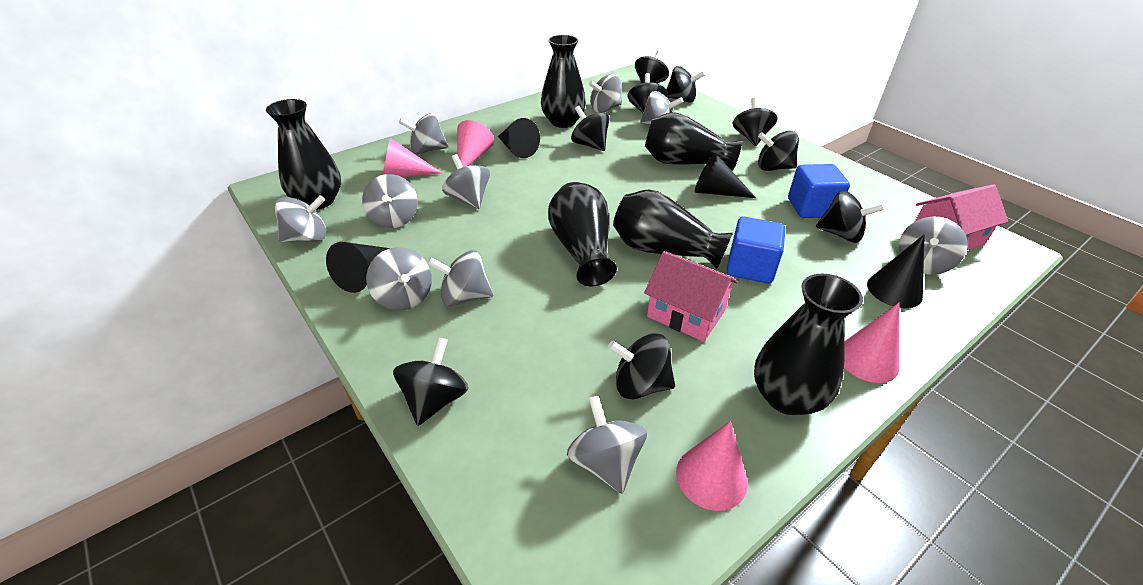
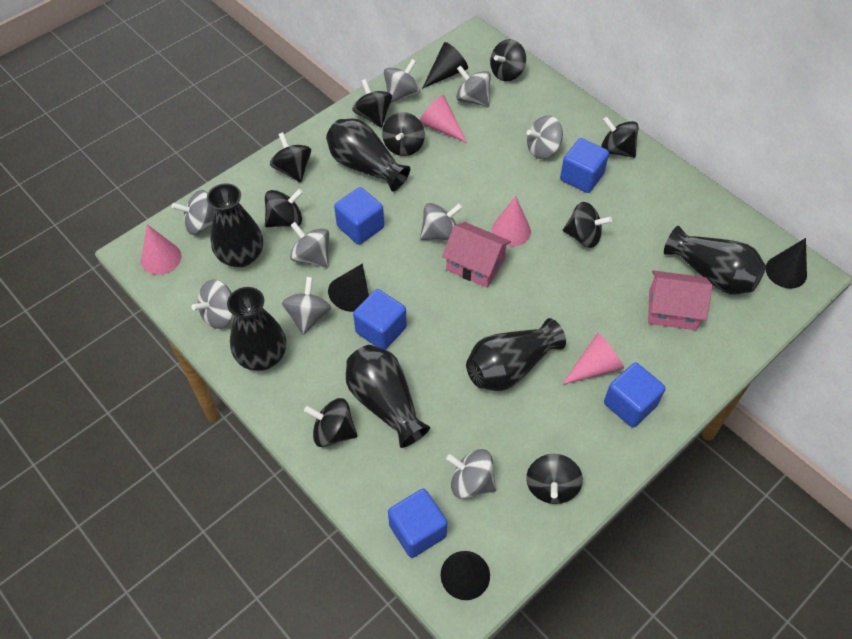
blue cube: [727,216,785,284] [788,164,850,218] = 2 -> [334,187,384,245] [353,289,407,350] [388,489,447,558] [560,138,609,193] [604,363,666,428] = 5
grey spinning top: [274,195,326,242] [362,174,418,228] [366,247,432,311] [399,113,448,154] [427,250,493,307] [442,154,490,209] [567,395,647,494] [589,74,622,113] [640,91,683,125] [899,217,968,275] = 10 -> [172,190,215,235] [191,279,233,329] [282,277,331,335] [290,222,329,268] [384,59,420,103] [420,203,463,241] [446,449,496,499] [456,65,491,107] [527,115,563,159] = 9

